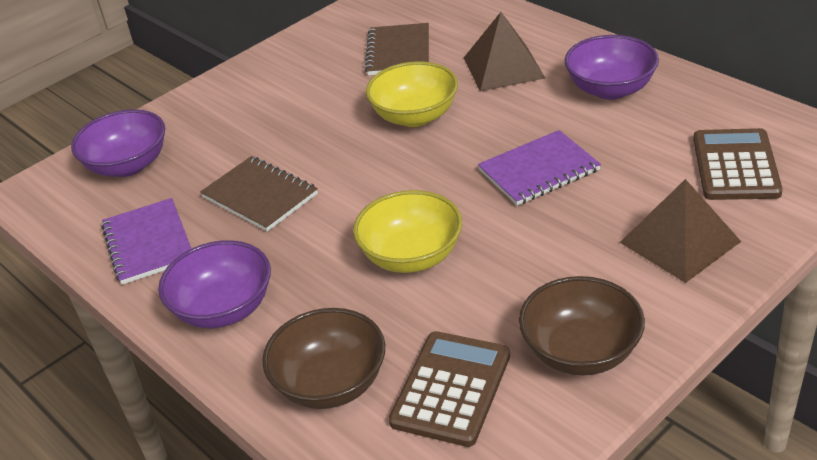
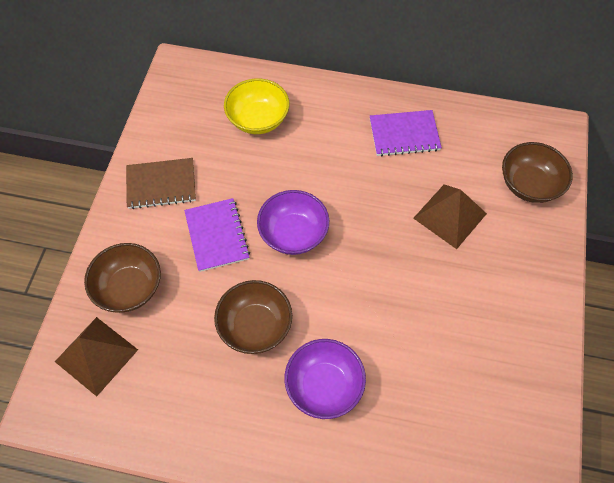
brown bowl: [262,308,385,409] [519,276,645,376] = 2 -> [84,243,161,313] [214,280,292,354] [502,142,573,203] = 3
brown calculator: [389,331,510,447] [693,128,783,200] = 2 -> none = 0
brown notebook: [200,156,318,232] [365,23,429,75] = 2 -> [126,158,196,209] = 1
purple bowl: [71,109,165,177] [158,240,271,328] [565,35,659,100] = 3 -> [257,190,329,255] [284,339,366,419] = 2
yellow bowl: [353,190,462,273] [366,61,458,127] = 2 -> [224,78,289,134] = 1

